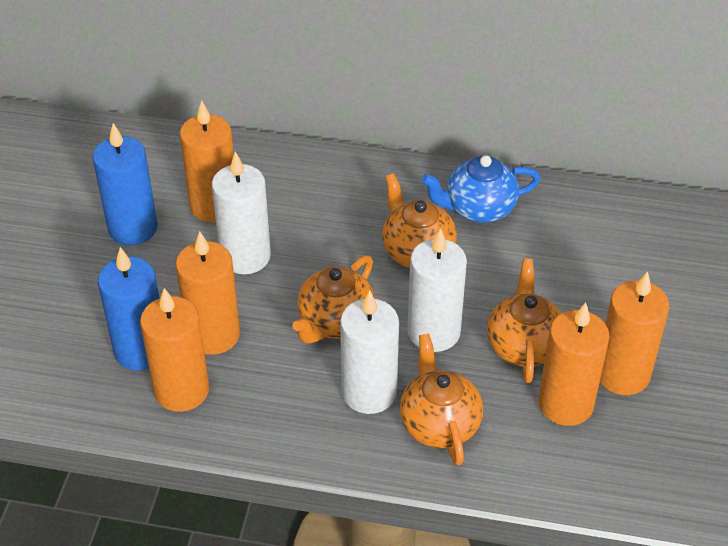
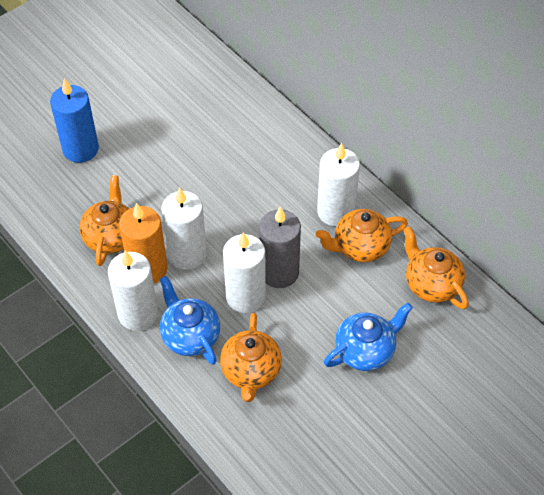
blue candle: [93,123,158,245] [98,247,160,371] = 2 -> [50,78,99,163] = 1
blue teapot: [421,155,540,223] = 1 -> [160,276,220,365] [324,303,413,371] = 2
grey candle: none = 0 -> [259,207,301,288] = 1
orange candle: [140,288,209,412] [175,231,240,355] [180,100,234,222] [538,302,610,426] [600,271,670,395] = 5 -> [119,203,168,283] = 1
white candle: [212,152,271,274] [340,290,399,414] [407,228,467,352] = 3 -> [108,250,158,331] [161,187,207,270] [223,232,266,313] [317,143,360,226] = 4

